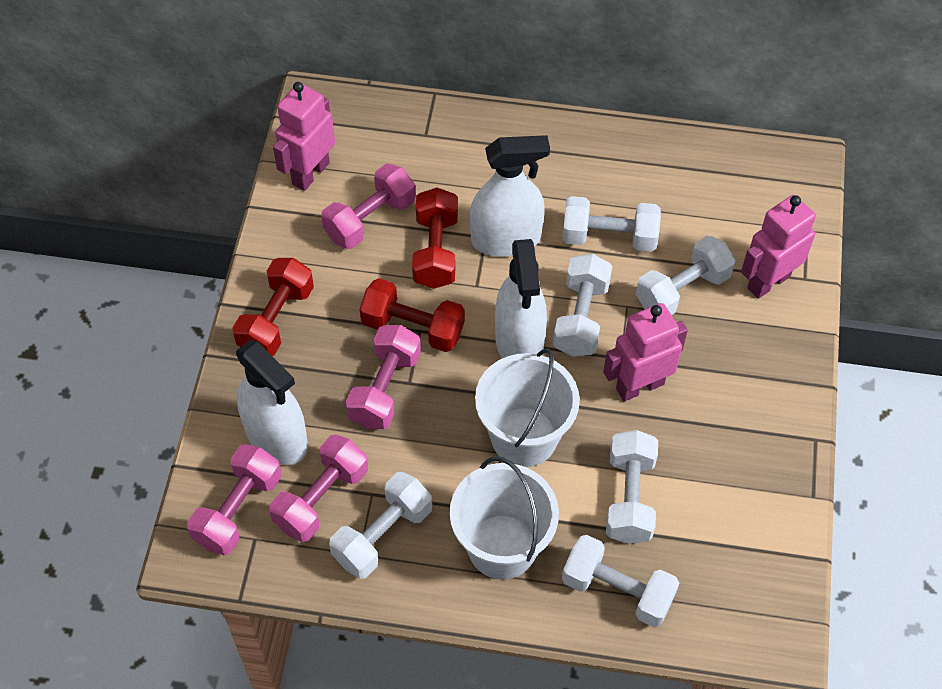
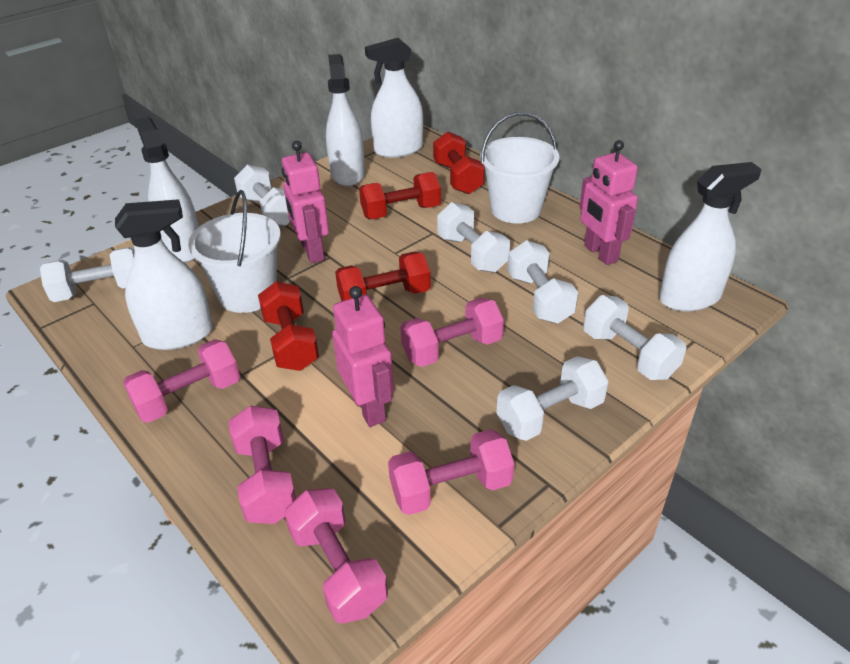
pink dumbbell: [187,444,281,556] [269,435,368,542] [321,163,416,249] [346,325,421,429] = 4 -> [123,339,240,423] [228,405,296,524] [284,488,388,624] [388,429,514,515] [400,298,504,367] = 5
red dumbbell: [232,258,314,356] [360,278,465,352] [412,187,458,289] = 3 -> [258,281,319,371] [335,251,431,301] [359,172,441,219] [433,132,485,194] = 4
white spray bottle: [236,340,308,465] [470,135,550,257] [495,239,547,358] = 3 -> [115,199,213,350] [135,117,199,263] [326,54,365,186] [365,38,423,158] [659,162,762,311] = 5

